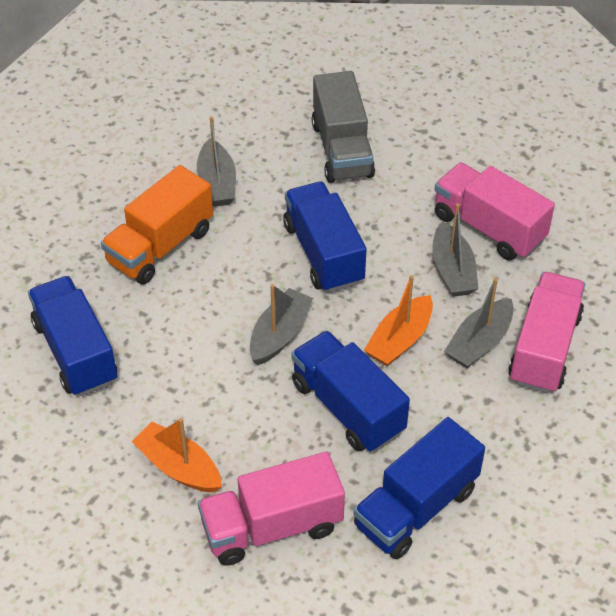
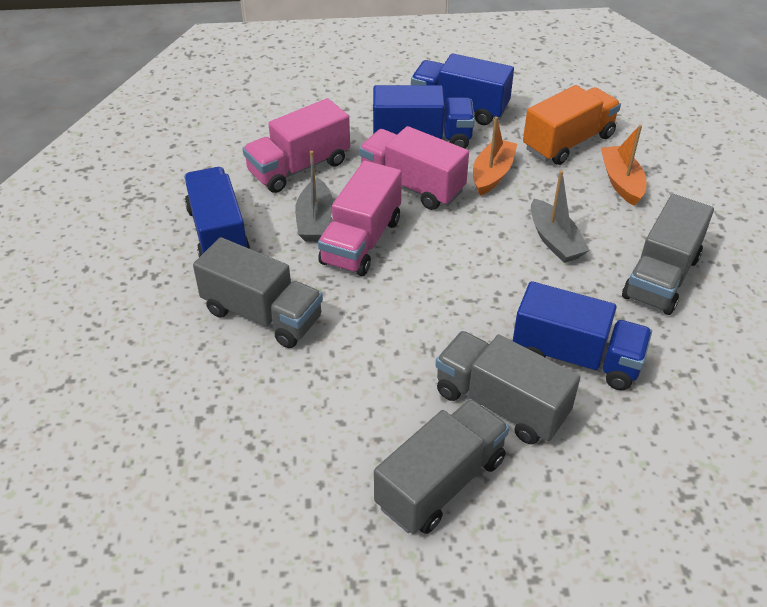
grey boat: [197,116,236,207] [250,284,313,365] [432,203,479,297] [444,278,514,368] = 4 -> [295,151,333,242] [531,170,590,263] = 2
grey truck: [312,71,375,183] = 1 -> [193,237,323,348] [374,399,509,534] [435,331,580,444] [622,194,714,315] = 4

